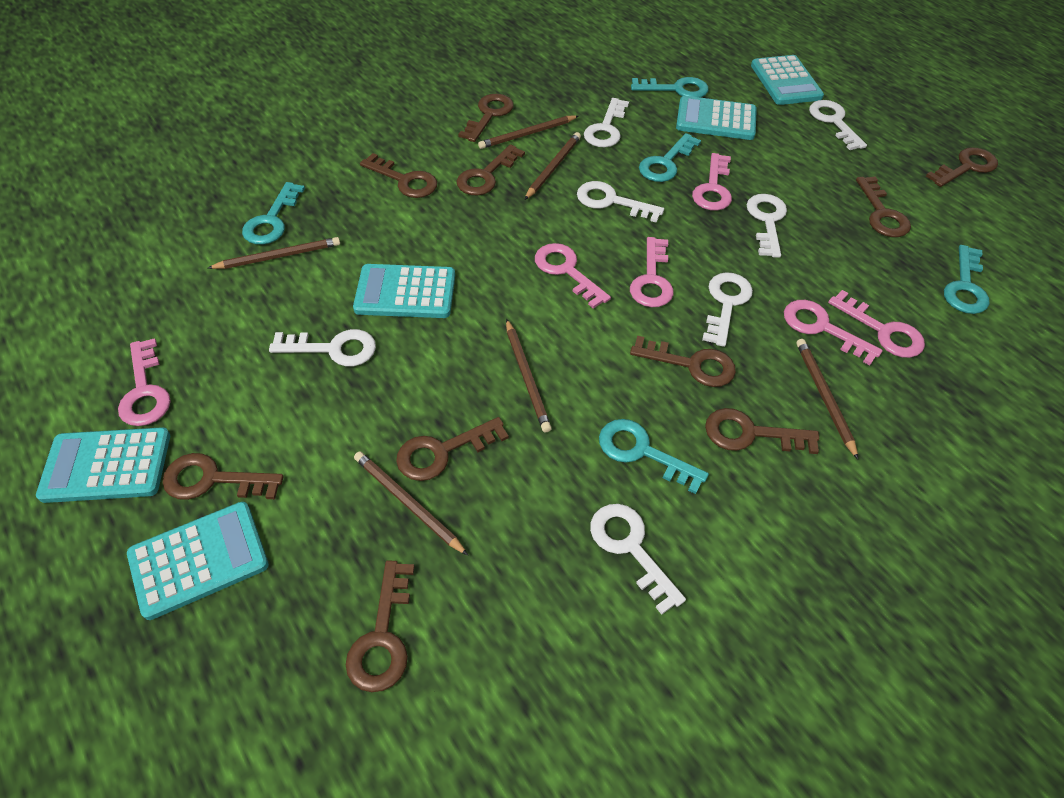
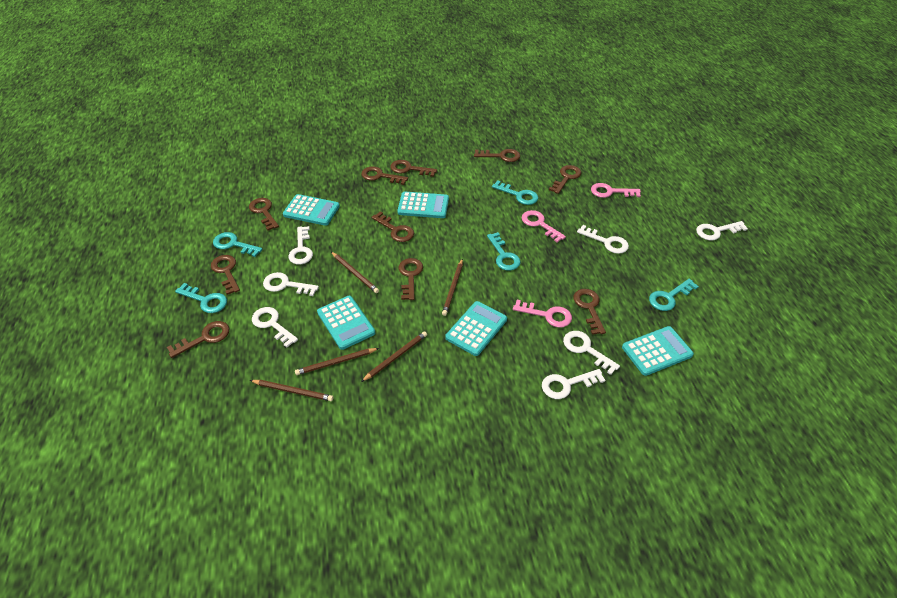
brown pencil: [208,237,340,269] [354,451,468,555] [478,115,578,149] [506,319,552,432] [525,132,581,200] [796,339,858,459] = 6 -> [250,380,333,401] [295,348,379,375] [331,252,379,293] [361,331,427,382] [442,259,463,316] = 5
pink key: [118,338,171,426] [535,243,611,309] [630,237,674,307] [692,153,732,211] [784,300,883,365] [828,290,925,358] = 6 -> [513,300,572,328] [521,210,566,242] [591,183,641,198] = 3

